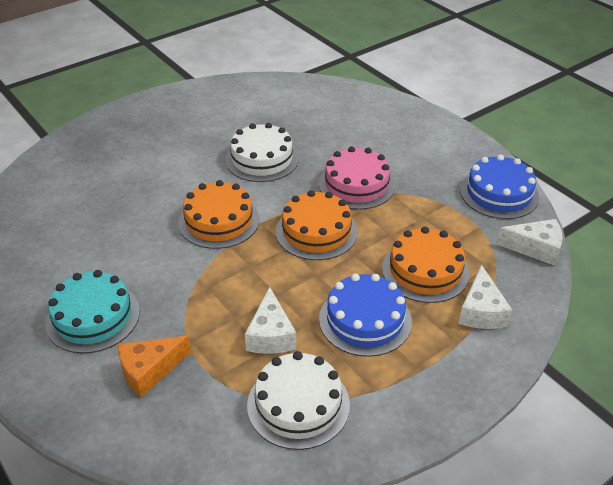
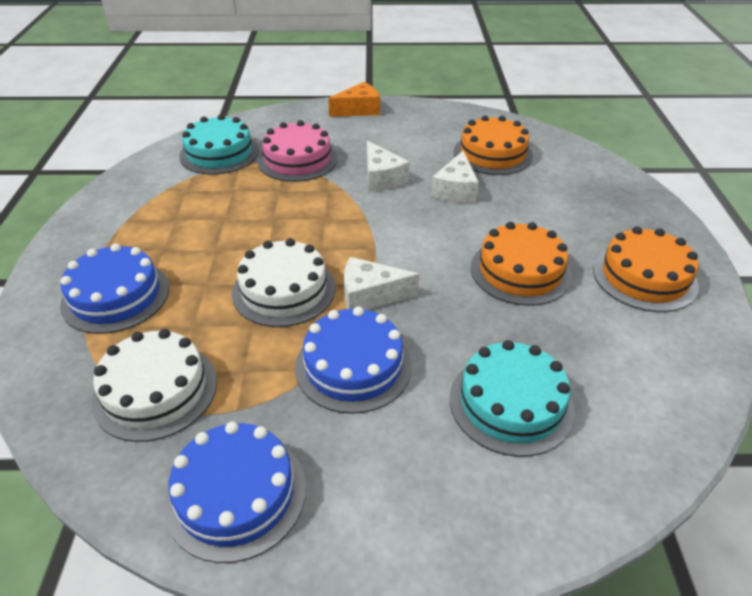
blue cake: [319,273,412,357] [460,154,539,219] = 2 -> [60,243,169,334] [164,422,306,563] [295,307,412,414] = 3
turquoise cake: [45,270,140,353] = 1 -> [179,114,259,175] [450,340,575,457] = 2

